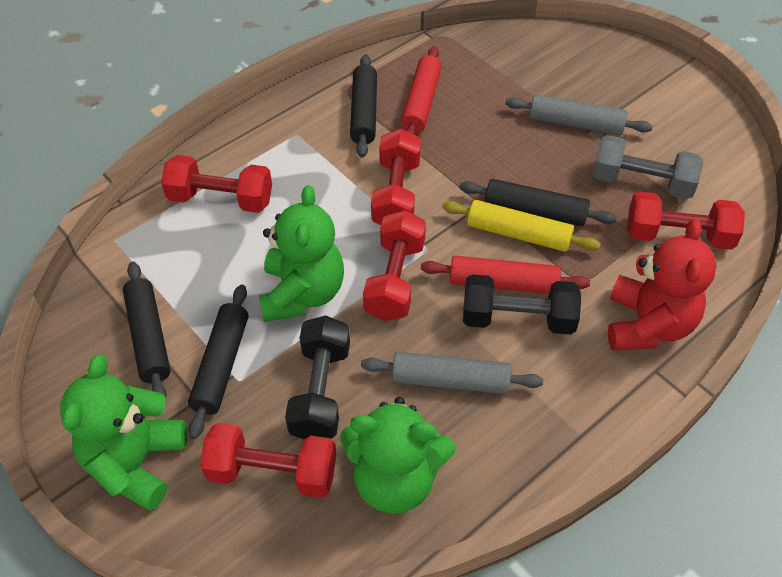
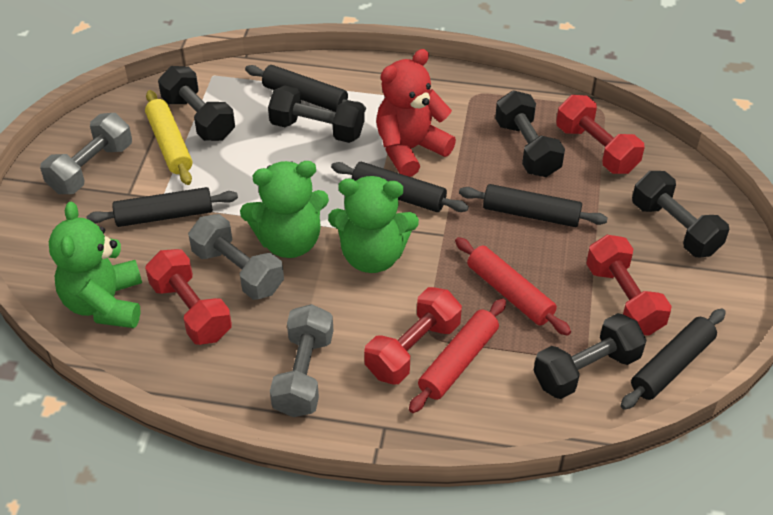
black dumbbell: [285,316,350,440] [463,274,581,335] = 2 -> [158,66,235,141] [268,85,365,143] [495,90,565,177] [533,313,646,399] [632,171,729,258] = 5
black rolling pin: [123,262,171,399] [188,284,248,439] [350,54,377,158] [459,179,617,226] = 4 -> [86,187,238,227] [245,65,366,112] [331,162,469,212] [459,184,608,227] [621,309,726,410] = 5
grey dumbbell: [592,135,703,199] = 1 -> [40,113,132,194] [188,214,284,300] [270,304,333,417] = 3
grey rolling pin: [361,352,543,394] [505,94,653,136] = 2 -> none = 0
red dumbbell: [161,155,272,213] [200,423,336,498] [363,210,426,321] [371,129,421,225] [627,192,745,250] = 5 -> [145,249,232,345] [364,287,462,385] [556,95,645,174] [586,235,672,336] = 4

